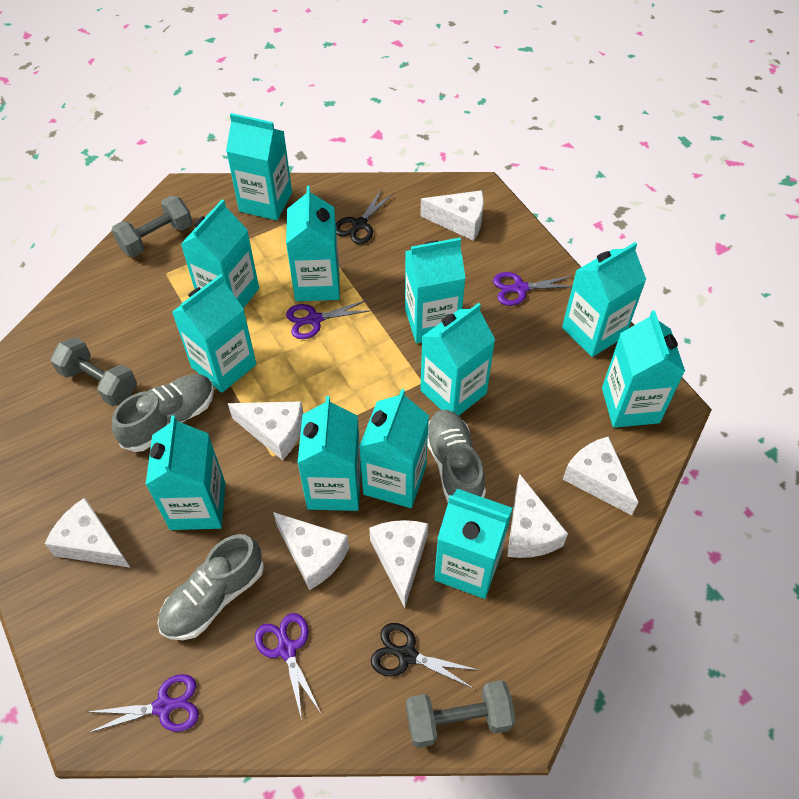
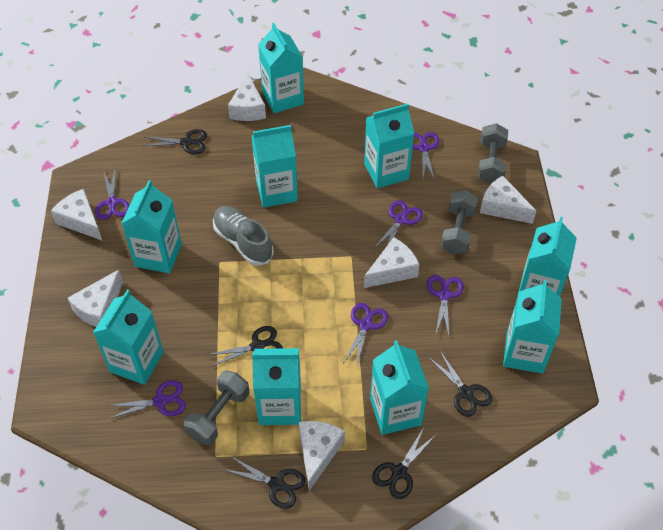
black scissors: [336,189,394,244] [371,623,478,689] = 2 -> [145,129,207,154] [207,326,283,367] [223,456,305,509] [372,429,436,499] [428,351,492,417] = 5
grey shoe: [112,374,214,452] [157,534,264,640] [427,410,486,503] = 3 -> [213,206,274,266] = 1
purple scissors: [88,674,199,733] [255,613,321,720] [286,300,372,339] [493,272,574,306] = 4 -> [95,167,129,220] [106,380,186,419] [343,303,388,367] [374,200,423,248] [412,132,440,181] [427,275,464,336] = 6
turquoise carton: [146,415,225,530] [172,274,256,393] [180,199,259,308] [226,113,292,220] [286,186,340,301] [298,396,361,511] [359,389,429,508] [405,238,466,343] [420,303,495,416] [434,489,513,599] [562,242,646,357] [602,310,685,428] = 12 -> [93,290,164,385] [122,180,182,274] [251,125,298,208] [252,348,301,425] [258,23,304,113] [364,103,414,189] [370,340,429,435] [503,280,562,374] [517,217,577,297] = 9
white cheese: [45,498,131,568] [228,401,304,460] [273,512,349,590] [369,520,428,608] [420,190,484,241] [507,474,568,558] [563,436,638,515] = 7 -> [51,189,102,240] [68,270,123,327] [228,73,266,121] [299,421,345,491] [364,237,420,288] [480,176,536,224] = 6

